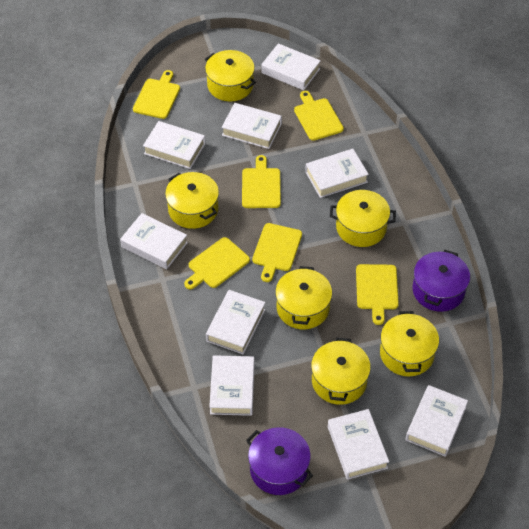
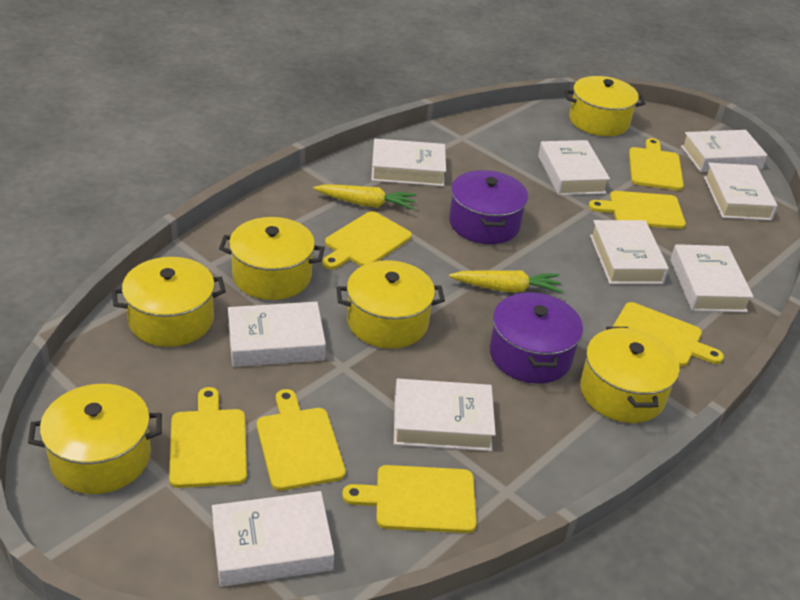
yellow carrot: none = 0 -> [313,184,417,210] [449,270,563,293] = 2
yellow cutting board: [133,70,180,119] [184,237,250,289] [242,155,281,208] [252,223,302,282] [294,91,344,141] [356,264,399,325] = 6 -> [169,387,247,488] [257,389,346,491] [322,211,412,270] [342,465,477,533] [588,191,686,229] [613,302,724,366] [629,138,684,190] = 7

